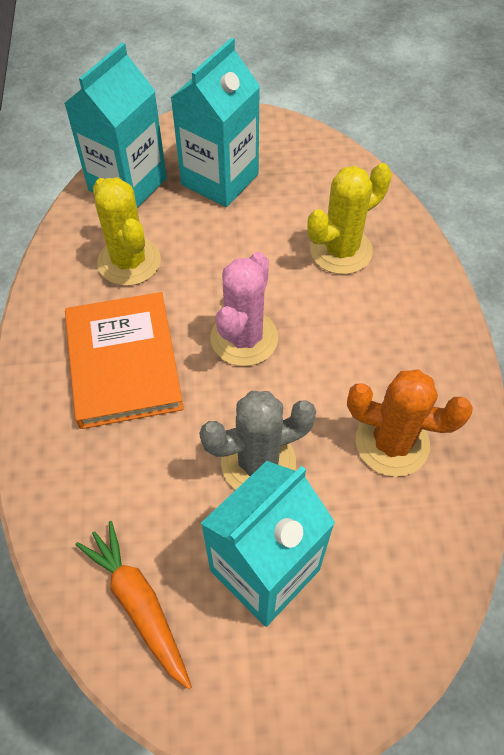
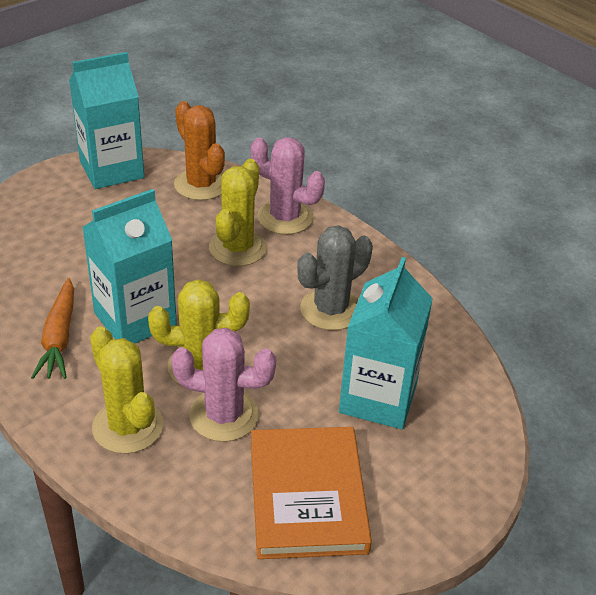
pink cactus: [210,252,278,366] = 1 -> [171,328,277,442] [251,137,325,235] = 2
yellow cactus: [93,177,161,286] [307,163,392,274] = 2 -> [90,327,163,454] [148,279,250,386] [209,159,267,266] = 3

